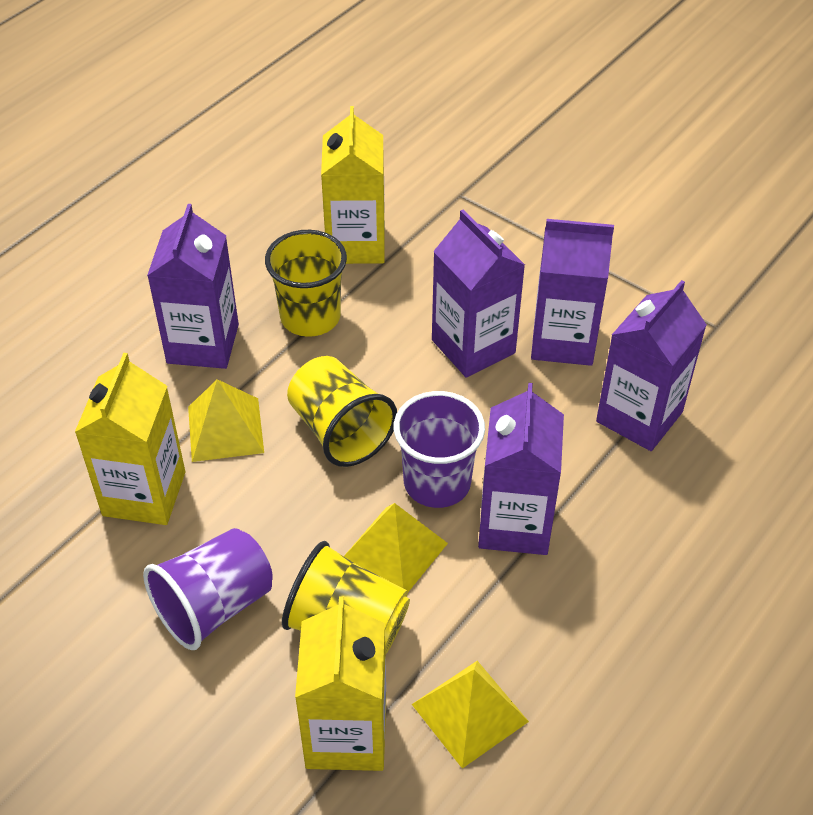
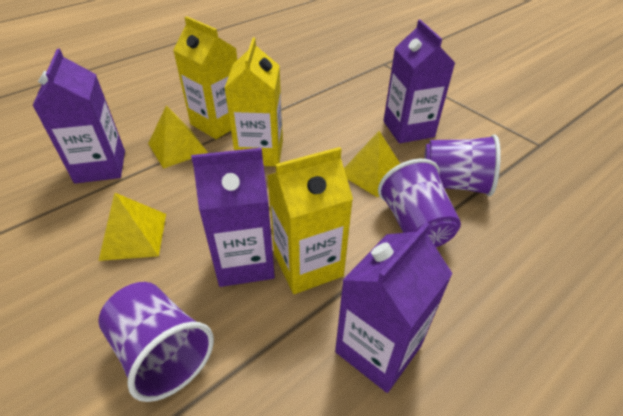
purple carton: [147,204,239,369] [432,210,525,378] [478,383,564,555] [531,219,614,366] [596,280,707,451] = 5 -> [32,49,125,184] [191,148,275,287] [335,222,453,393] [383,20,455,144] = 4
purple cup: [143,528,273,650] [394,391,485,508] = 2 -> [98,282,214,402] [378,159,461,247] [424,134,501,196] = 3
yellow cup: [265,230,347,337] [282,541,410,655] [287,356,397,467] = 3 -> none = 0

